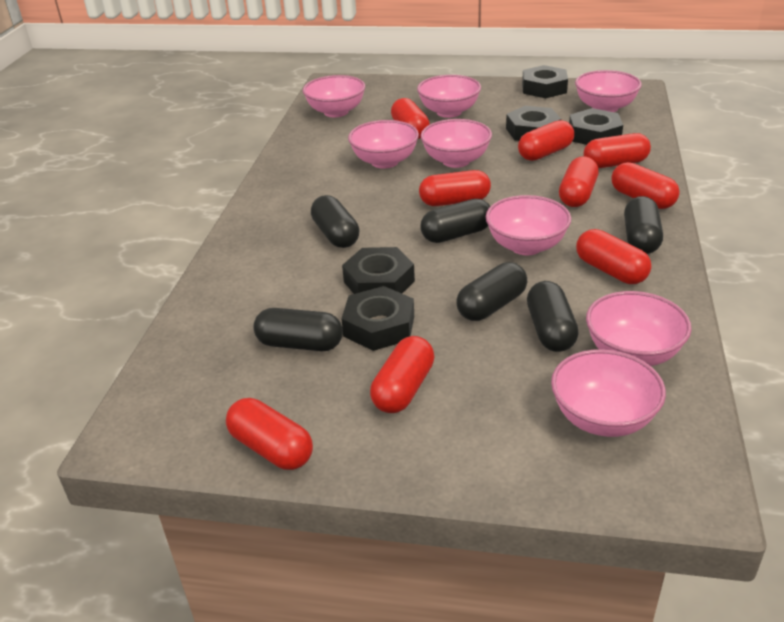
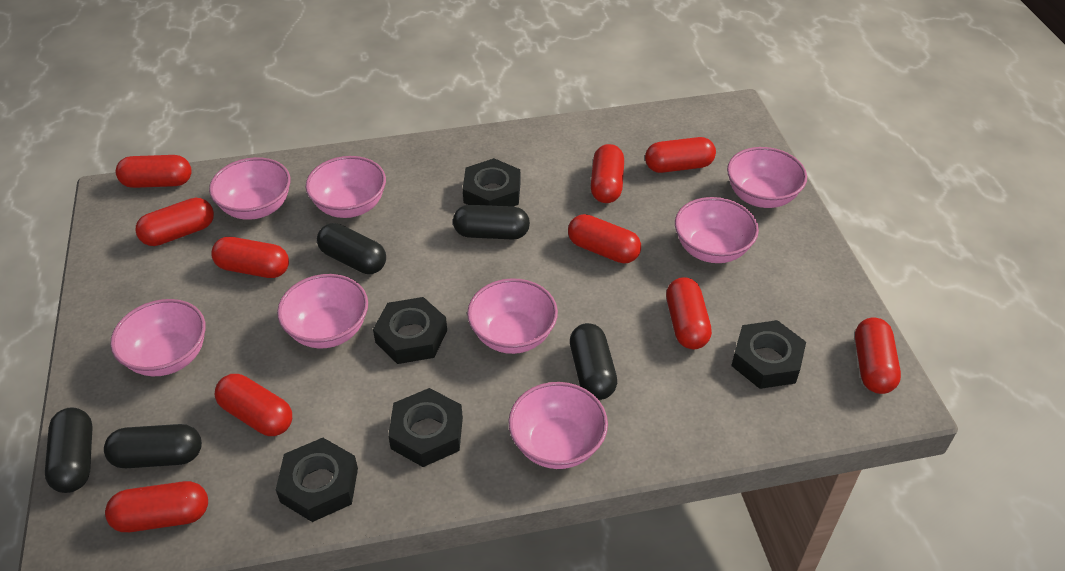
black capsule: [253,308,343,351] [311,195,360,248] [421,199,490,243] [456,262,527,321] [527,281,579,352] [624,196,663,254] = 6 -> [45,407,93,493] [104,424,202,468] [317,223,386,274] [453,205,530,240] [570,323,617,400] = 5
red capsule: [226,398,313,470] [370,336,434,413] [391,98,430,139] [419,170,491,206] [518,120,574,161] [559,156,599,207] [576,229,652,284] [583,133,651,168] [611,162,680,209] = 9 -> [105,481,208,532] [116,155,192,188] [135,198,214,246] [211,237,289,278] [215,374,292,436] [568,214,641,263] [591,144,624,203] [645,137,716,173] [666,277,712,349] [855,317,901,394] = 10

